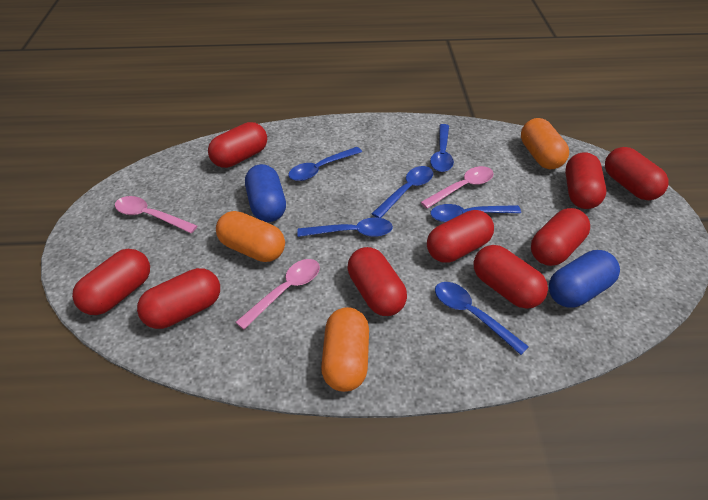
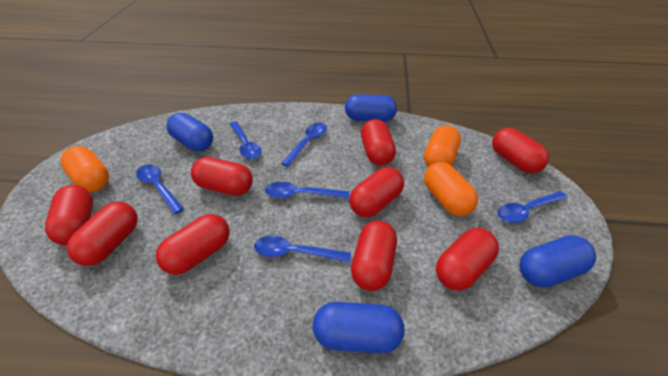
blue capsule: [245,164,286,222] [549,250,620,308] = 2 -> [166,113,213,151] [313,302,404,353] [345,94,397,122] [519,235,596,288] = 4
pink spoon: [115,196,197,233] [235,259,320,330] [421,166,494,209] = 3 -> none = 0

